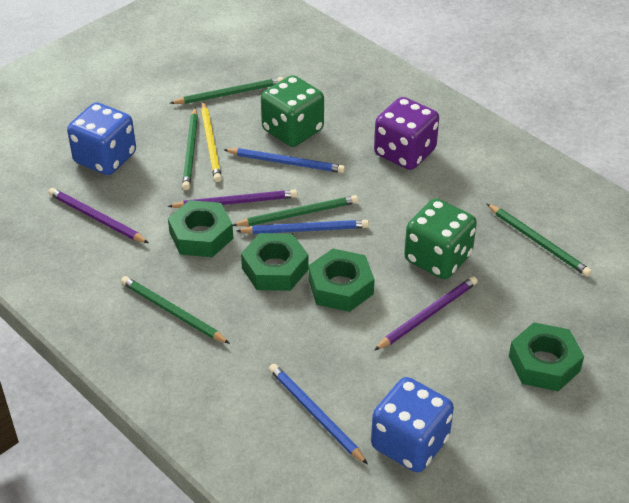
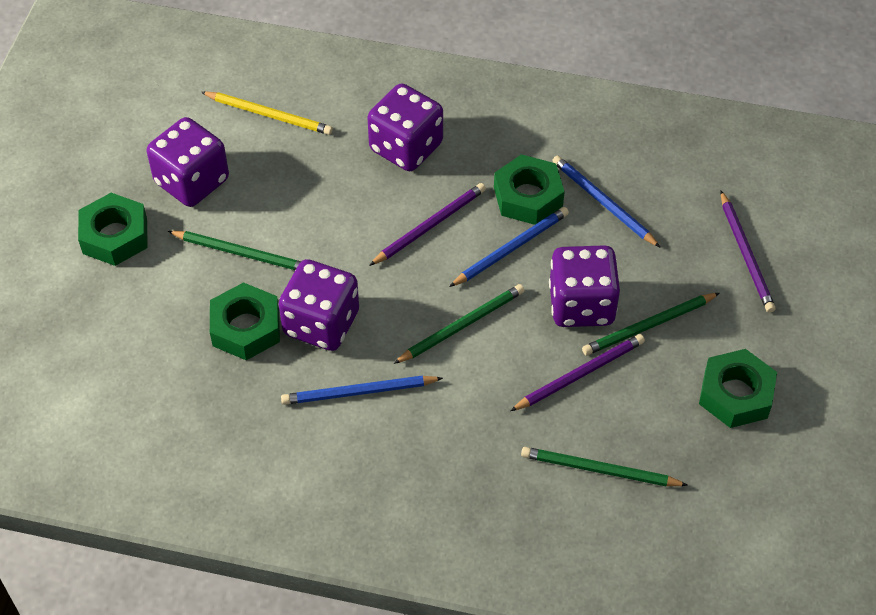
blue dice: [67,103,136,175] [371,377,454,472] = 2 -> none = 0
green dice: [261,75,324,147] [404,198,477,279] = 2 -> none = 0
green pencil: [121,276,230,344] [170,77,283,104] [182,107,198,190] [233,195,358,226] [486,203,592,277] = 5 -> [168,231,301,270] [394,284,525,364] [521,447,688,486] [582,293,719,355] = 4
purple dice: [374,97,439,170] = 1 -> [147,117,229,207] [279,259,359,351] [367,83,443,171] [549,245,620,327] = 4

